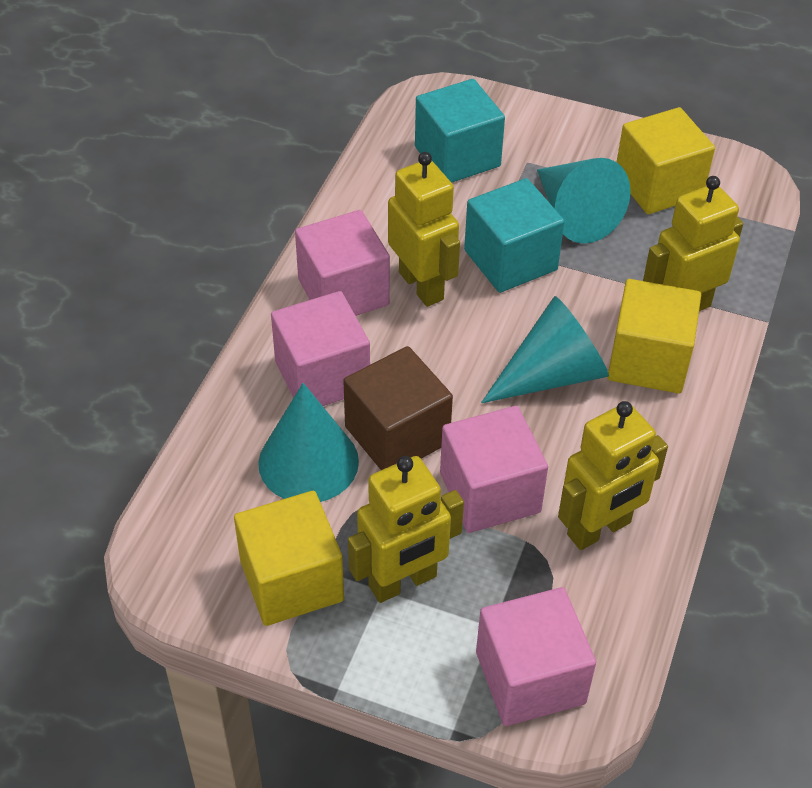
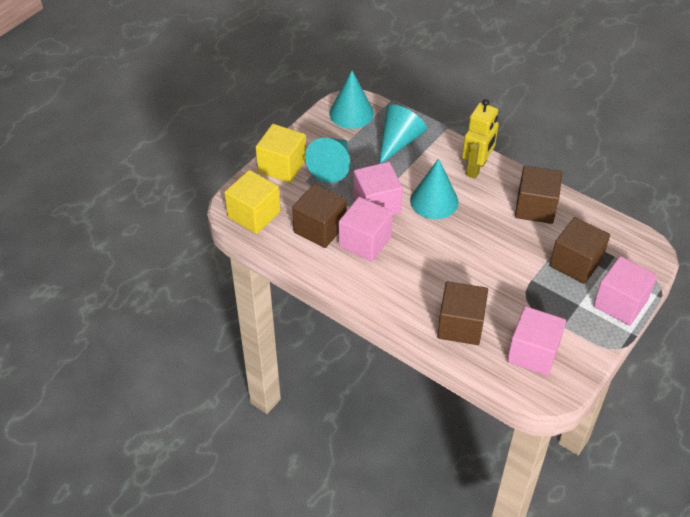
brown cube: [343,346,453,470] = 1 -> [292,184,346,248] [437,281,488,345] [515,166,562,224] [550,217,610,284] = 4
turquoise cone: [258,383,359,502] [481,296,609,403] [537,158,631,244] = 3 -> [305,138,350,183] [329,71,374,129] [379,104,427,164] [410,158,458,219] = 4
turquoise cube: [415,79,505,183] [464,178,564,293] = 2 -> none = 0
yellow cube: [234,491,344,626] [608,279,701,393] [617,107,715,214] = 3 -> [224,170,280,234] [256,124,306,183] = 2
yellow robot: [348,456,464,603] [388,152,460,307] [558,401,668,550] [643,176,743,311] = 4 -> [462,99,499,179] = 1

